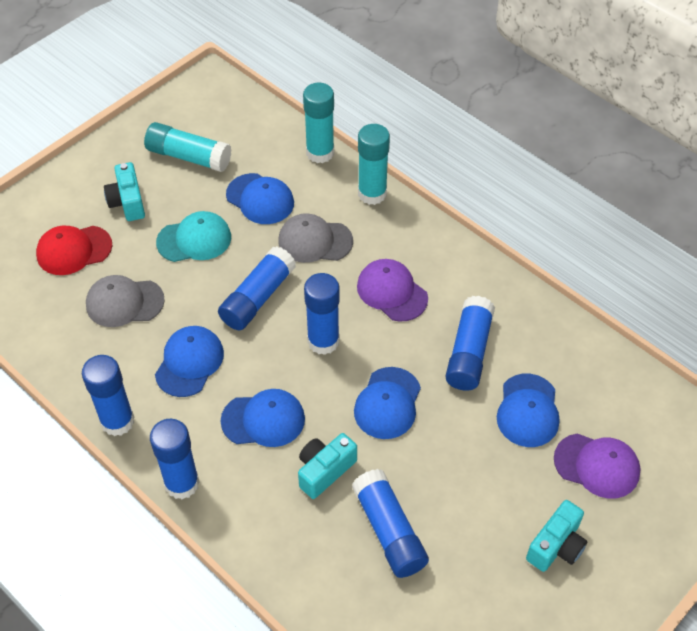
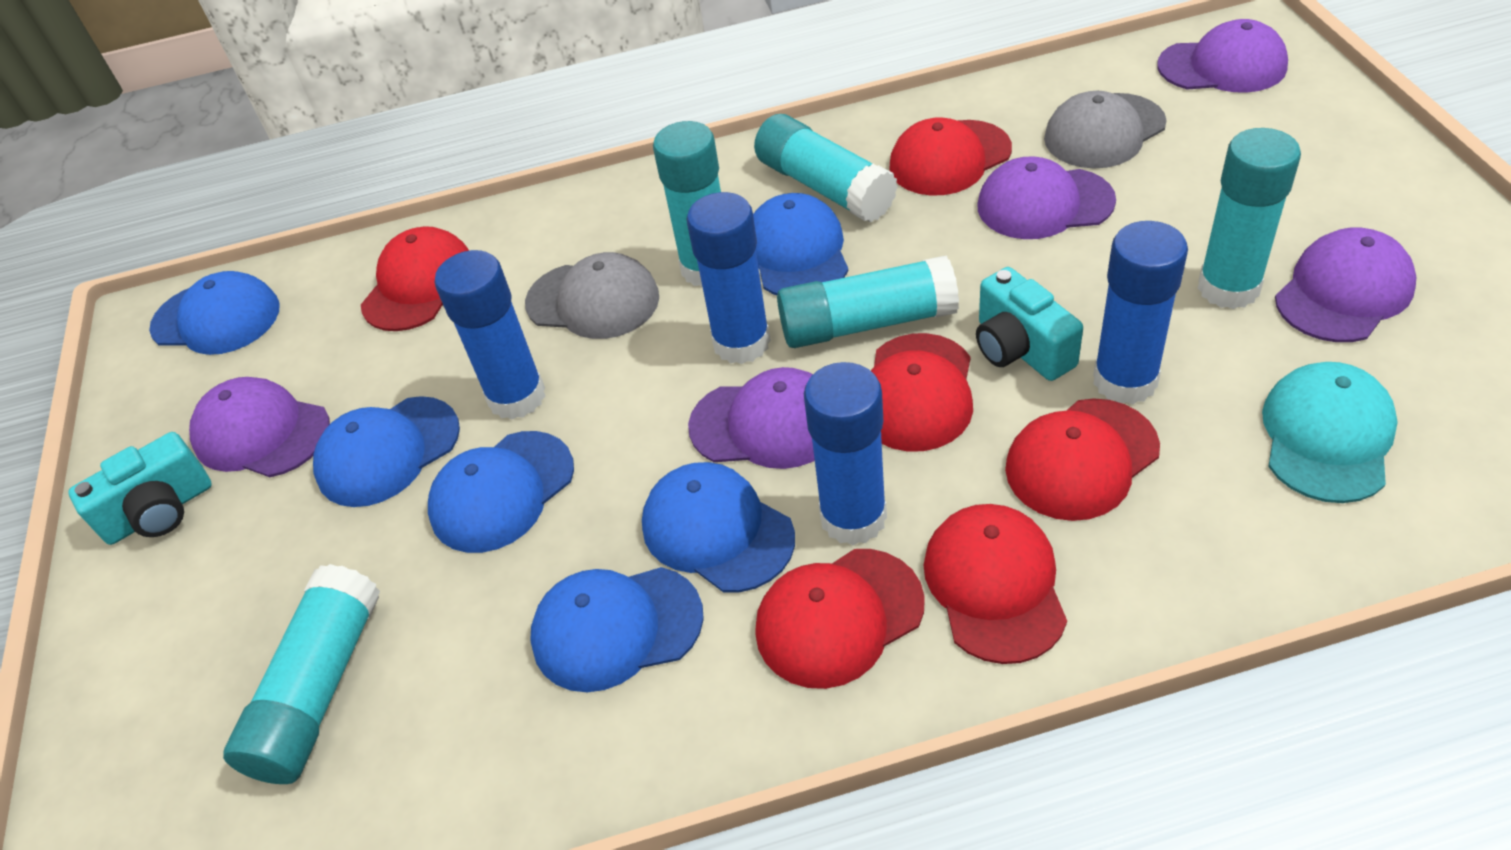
blue cap: [155,326,224,397] [221,389,305,447] [226,173,294,224] [354,367,421,439] [497,374,559,447] = 5 -> [149,271,280,355] [313,396,460,507] [428,431,574,553] [530,567,704,692] [642,462,795,592] [753,193,848,295] = 6
blue glue stick: [82,355,134,436] [150,419,199,499] [218,246,296,330] [304,273,340,355] [352,469,429,578] [446,296,495,391] = 6 -> [435,250,545,420] [687,192,771,364] [804,362,887,545] [1093,221,1188,404] = 4
purple cap: [357,259,428,322] [554,433,640,499] = 2 -> [189,377,330,477] [688,367,815,469] [977,156,1116,239] [1157,19,1288,93] [1275,228,1416,342] = 5
red cap: [36,226,112,275] = 1 -> [361,226,469,331] [755,549,925,689] [871,333,973,451] [890,117,1012,196] [924,504,1067,664] [1005,398,1160,521] = 6
turquoise camera: [104,162,145,221] [298,433,357,499] [526,500,587,572] = 3 -> [68,432,212,545] [976,267,1083,381] = 2
turquoise glue stick: [144,122,232,172] [303,83,334,163] [358,124,390,205] = 3 -> [223,564,380,784] [653,121,721,286] [754,114,898,222] [777,255,959,348] [1198,128,1301,309] = 5

